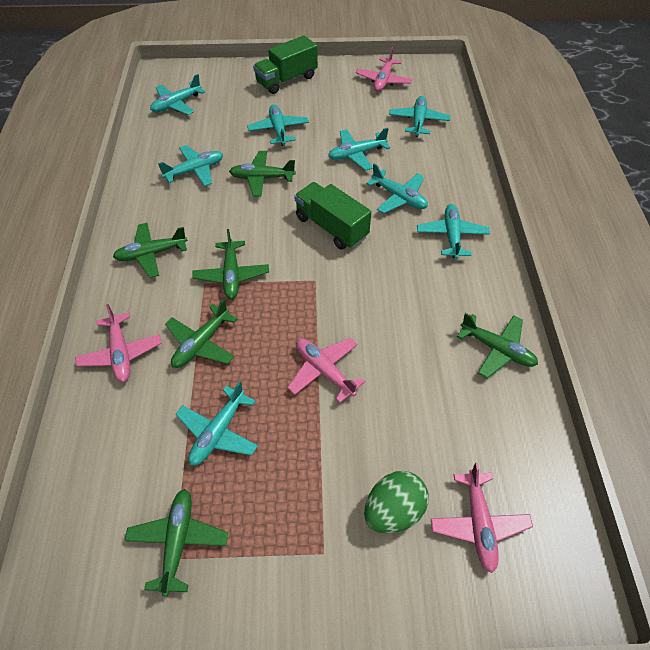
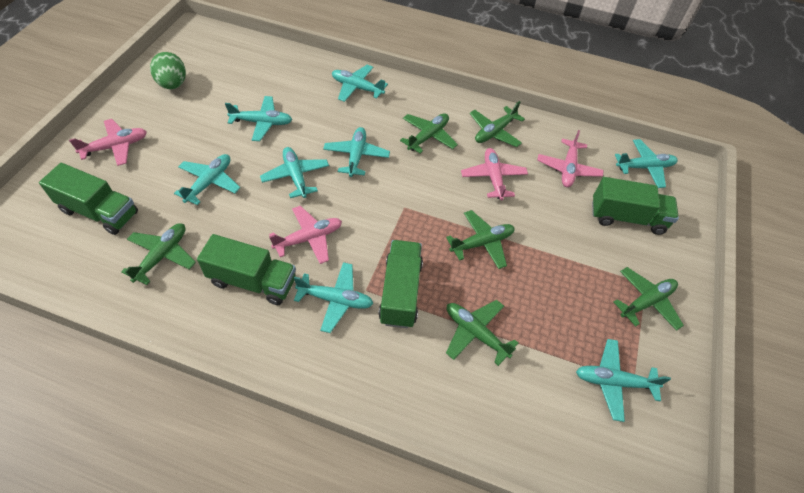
green truck: [253,35,318,94] [294,182,371,249] = 2 -> [39,163,138,235] [197,234,296,305] [378,240,423,328] [592,177,679,235] = 4

